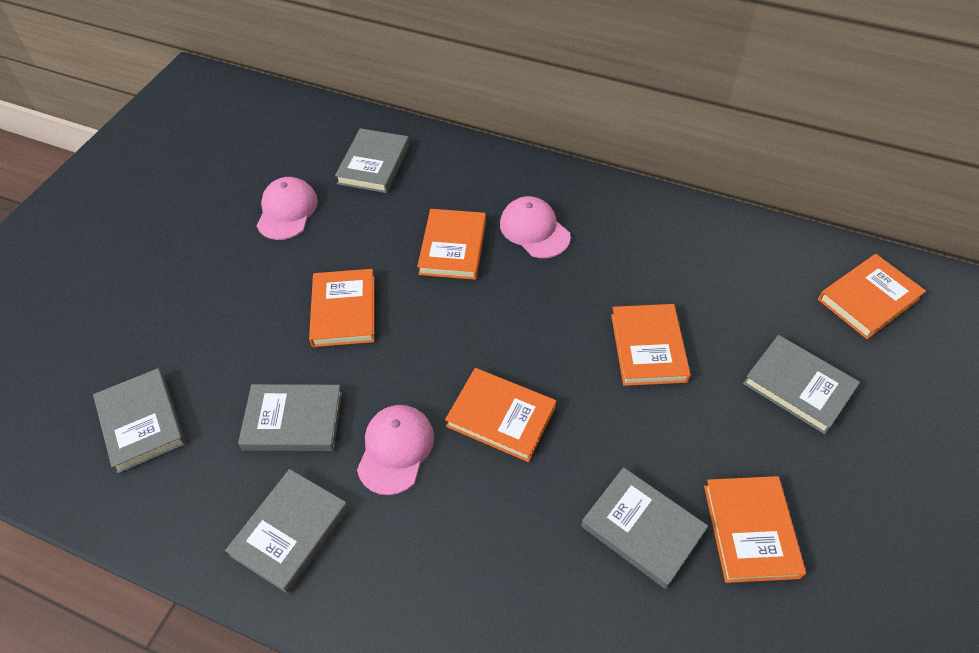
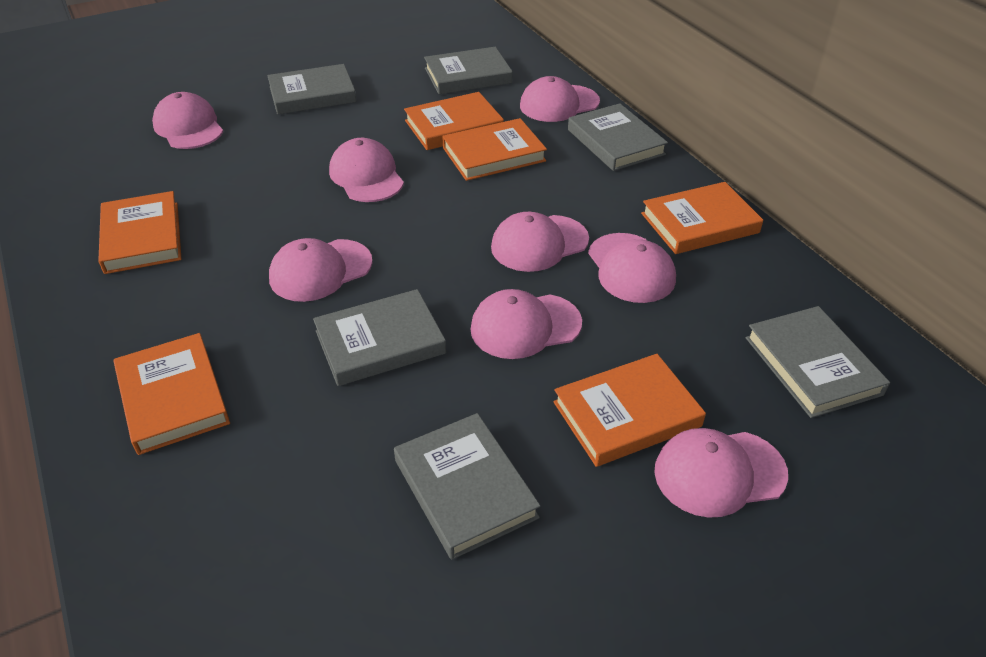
pink cap: [257,177,318,240] [357,405,434,495] [500,196,571,258] = 3 -> [152,92,223,149] [269,238,372,302] [329,138,404,202] [470,289,582,359] [491,212,589,272] [520,76,600,122] [588,233,676,303] [654,428,788,518] = 8

